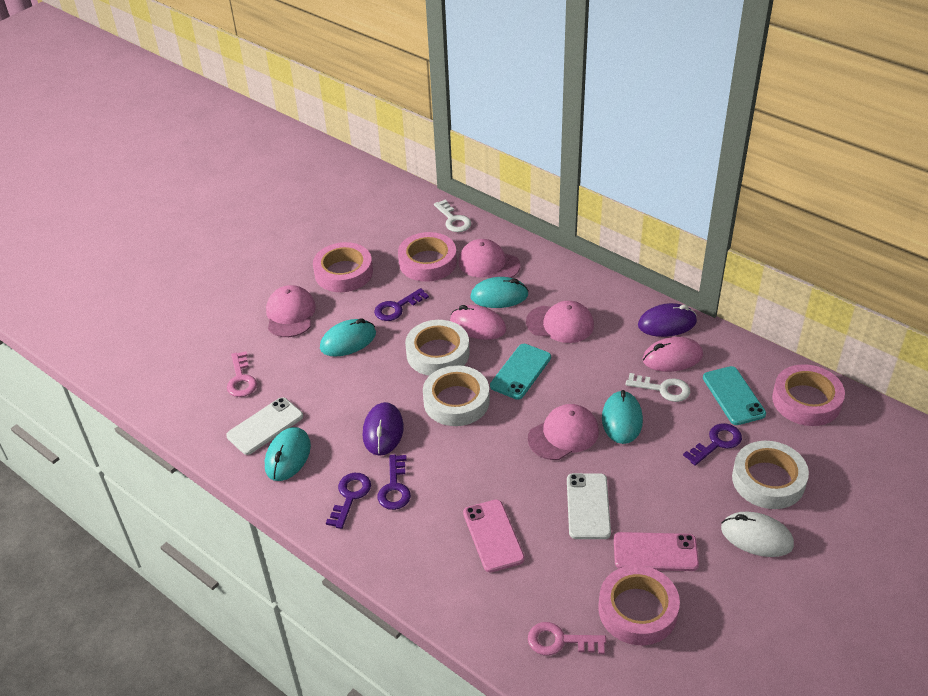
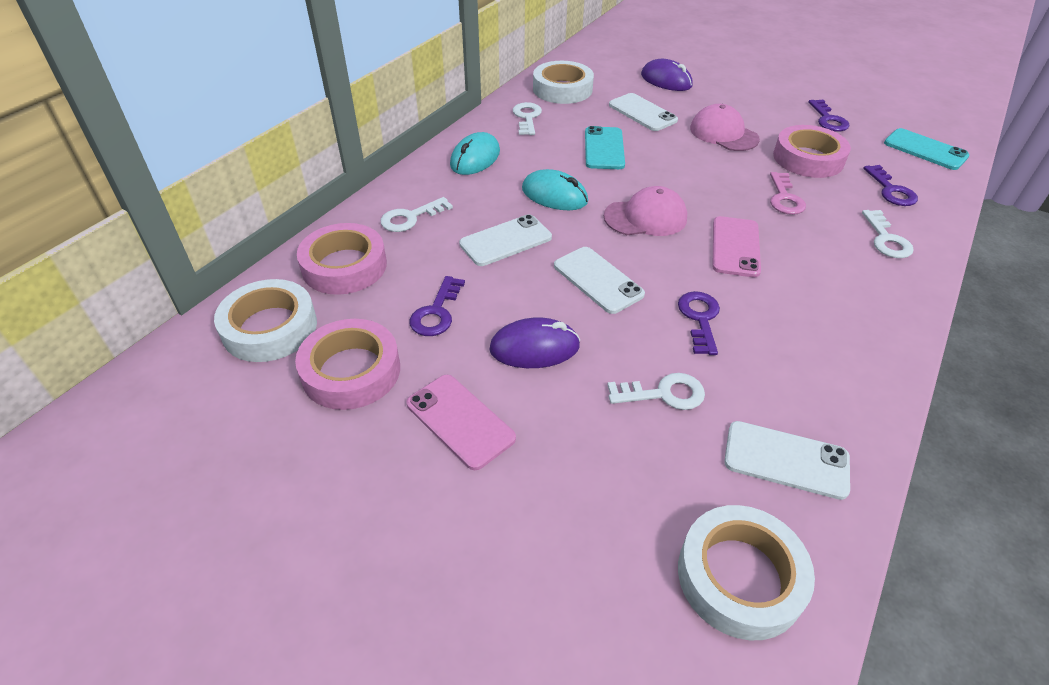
pink cap: [266,285,316,337] [458,239,520,278] [526,301,594,343] [528,404,599,460] = 4 -> [604,186,687,236] [690,104,760,151] = 2
pink key: [227,351,257,397] [528,622,606,655] = 2 -> [770,172,806,215] = 1
pink mouse: [450,305,507,340] [642,337,703,372] = 2 -> none = 0
pink tape: [313,242,373,292] [398,232,457,282] [598,565,680,645] [772,364,845,426] = 4 -> [295,319,400,410] [297,223,387,295] [773,125,851,178] = 3
turquoise mouse: [265,427,311,481] [320,318,376,357] [470,277,529,308] [602,390,643,444] = 4 -> [450,132,500,175] [522,169,588,210] = 2
white key: [434,199,471,232] [626,373,690,402] = 2 -> [381,197,453,232] [513,102,542,135] [608,373,705,410] [862,210,914,258] = 4
white mouse: [721,512,794,557] = 1 -> none = 0
white phone: [226,397,303,455] [567,473,611,539] = 2 -> [459,214,552,266] [554,247,645,314] [609,93,678,131] [724,421,850,500] = 4

